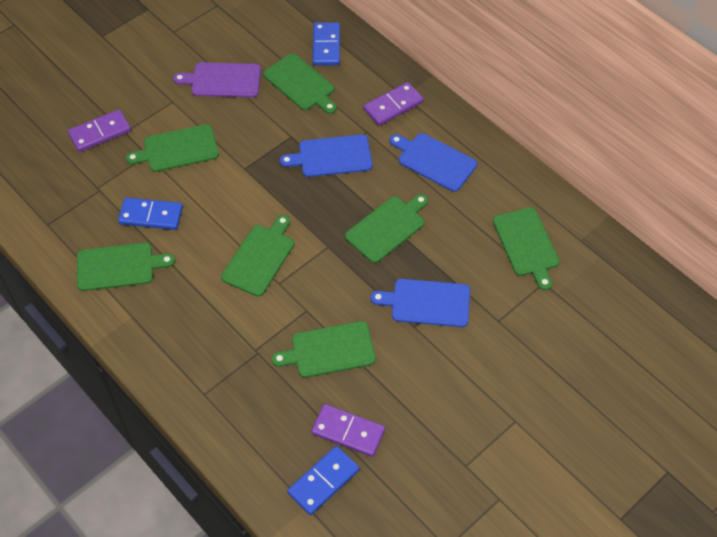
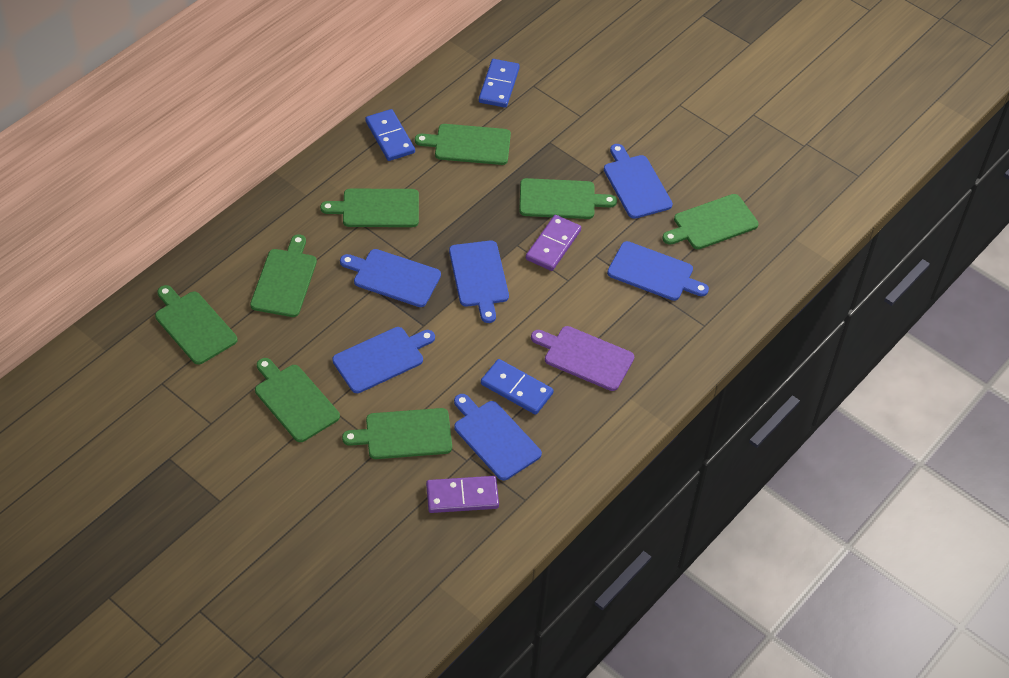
blue cutting board: [280,135,372,177] [370,279,470,327] [390,133,477,192] = 3 -> [332,327,435,393] [340,249,441,307] [449,241,509,323] [454,394,542,481] [604,144,673,219] [607,241,709,301] = 6
green cutting board: [77,243,175,291] [126,124,219,172] [221,215,294,297] [263,53,337,114] [272,321,376,378] [345,194,428,263] [493,207,560,290] = 7 -> [155,285,238,365] [250,234,317,317] [255,358,340,442] [320,189,419,227] [342,408,452,459] [415,124,511,165] [519,178,617,219] [662,194,759,249] = 8
purple domino: [68,109,131,152] [311,404,385,457] [363,82,424,126] = 3 -> [426,476,499,513] [526,215,581,271] = 2

